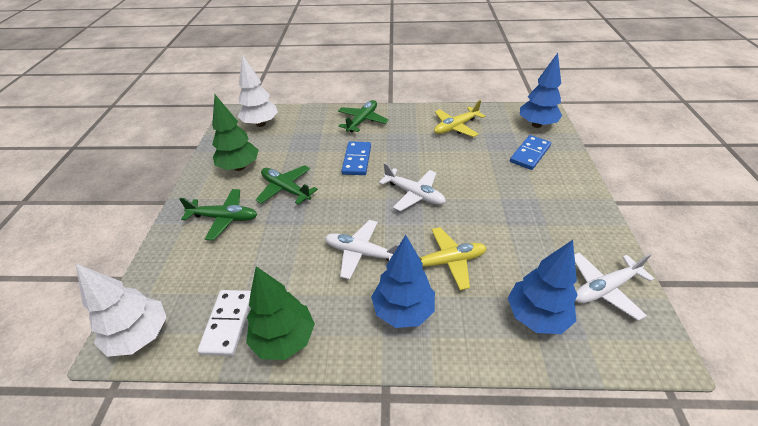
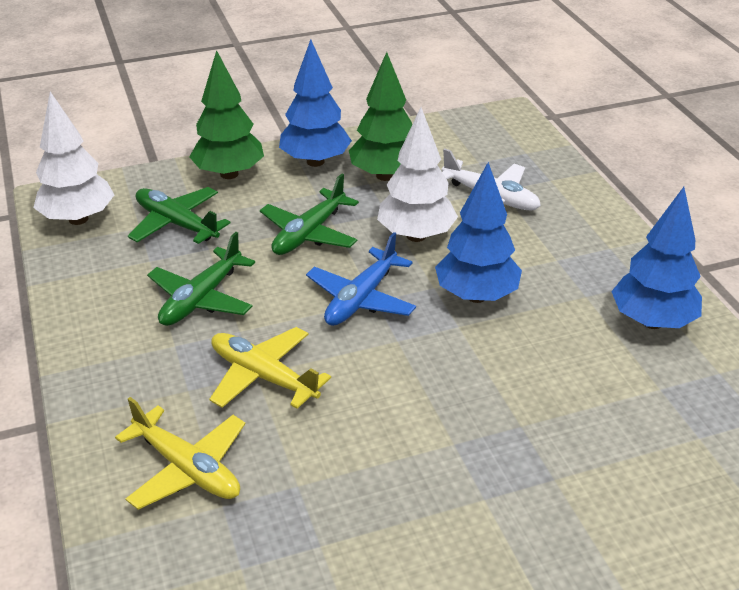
blue domino: [341,141,371,175] [510,135,551,170] = 2 -> none = 0
blue plane: none = 0 -> [306,232,416,326] = 1
white domino: [197,290,251,356] = 1 -> none = 0
white plane: [325,220,399,280] [379,163,446,211] [574,253,655,321] = 3 -> [442,148,541,211] = 1

